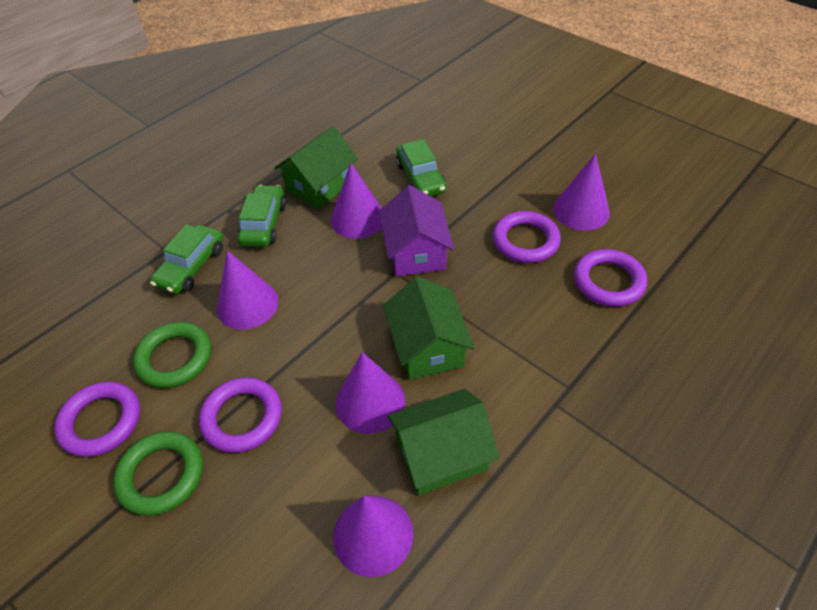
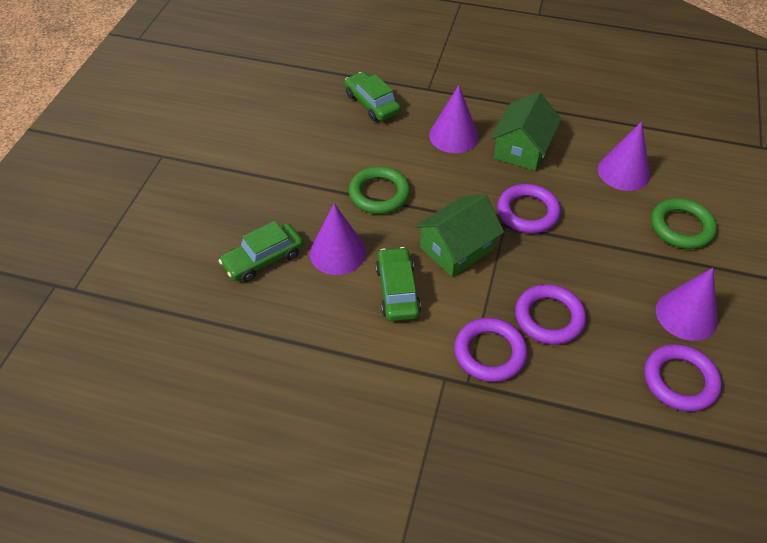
green house: [274,126,358,209] [383,276,475,380] [387,389,499,495] = 3 -> [415,194,504,277] [491,92,562,171] = 2
purple cone: [217,251,279,329] [331,163,382,239] [333,496,413,577] [336,352,405,434] [553,153,610,230] = 5 -> [310,203,366,275] [429,85,479,153] [598,121,650,191] [656,268,718,341] = 4
purple house: [379,185,454,276] = 1 -> none = 0

